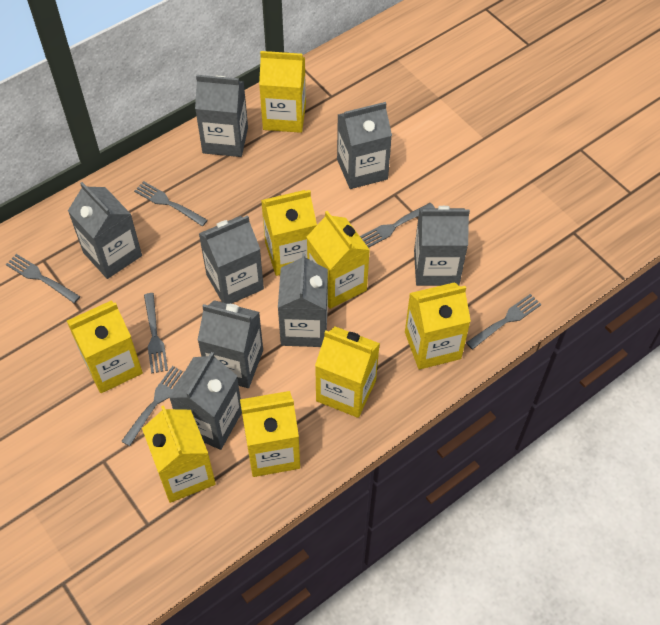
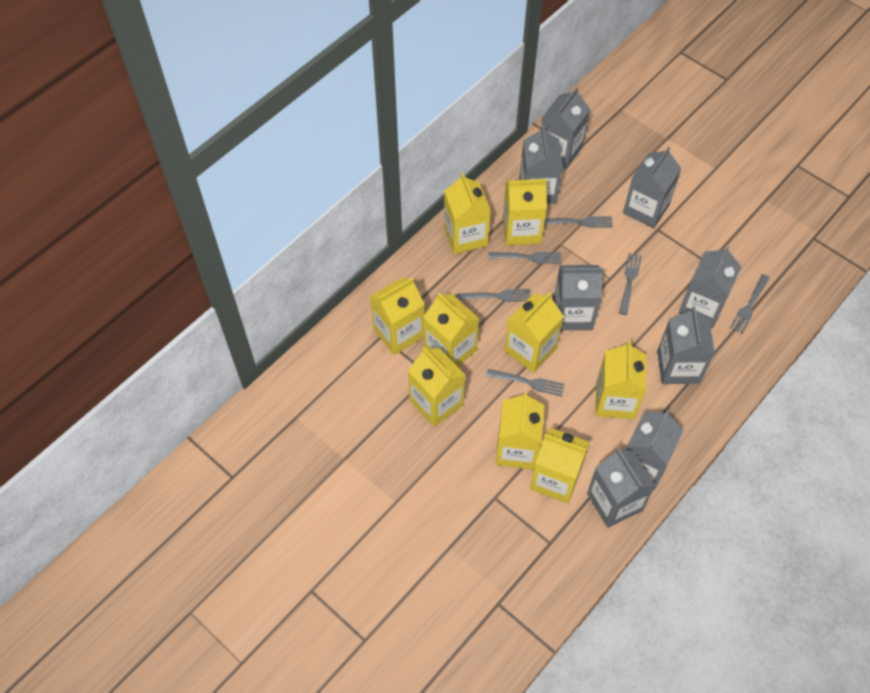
yellow carton: [67,301,143,393] [142,405,216,503] [240,391,300,477] [259,51,306,133] [261,190,317,276] [307,211,370,309] [315,326,380,418] [405,282,471,370] = 8 -> [370,277,425,355] [408,347,466,427] [423,292,479,367] [444,173,491,254] [495,392,545,470] [503,179,547,245] [504,292,564,373] [530,427,590,504] [596,341,646,419] = 9

